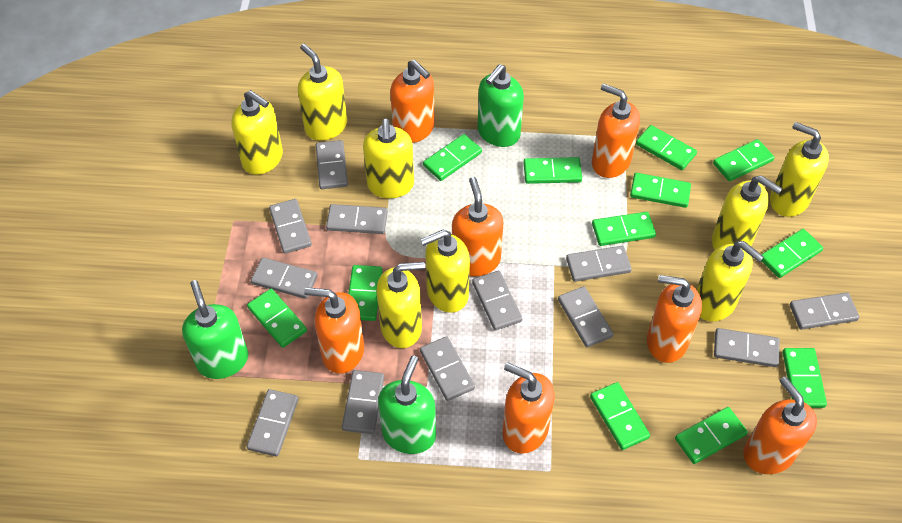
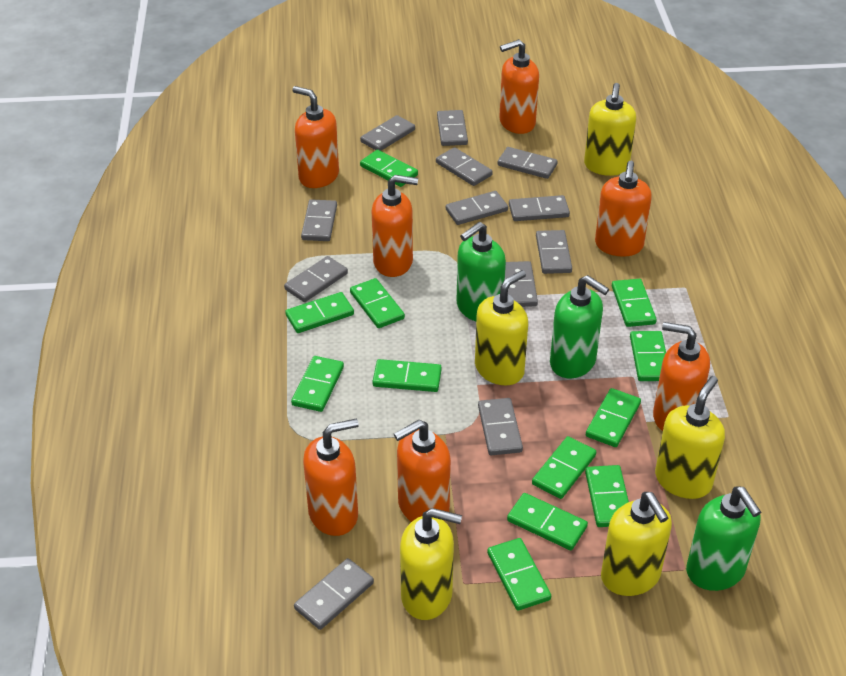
yellow soap dispenser: [231,90,283,175] [298,44,347,141] [363,118,414,198] [376,262,425,348] [420,230,470,313] [697,241,764,321] [712,175,782,250] [770,122,829,217] = 8 -> [400,508,462,620] [475,270,528,385] [584,83,636,176] [601,492,672,596] [655,376,725,499] = 5

